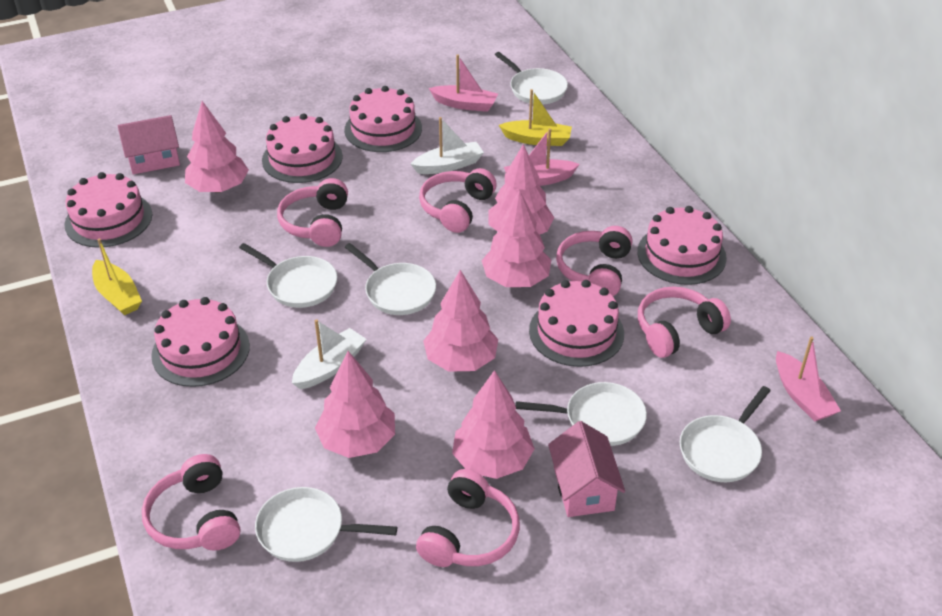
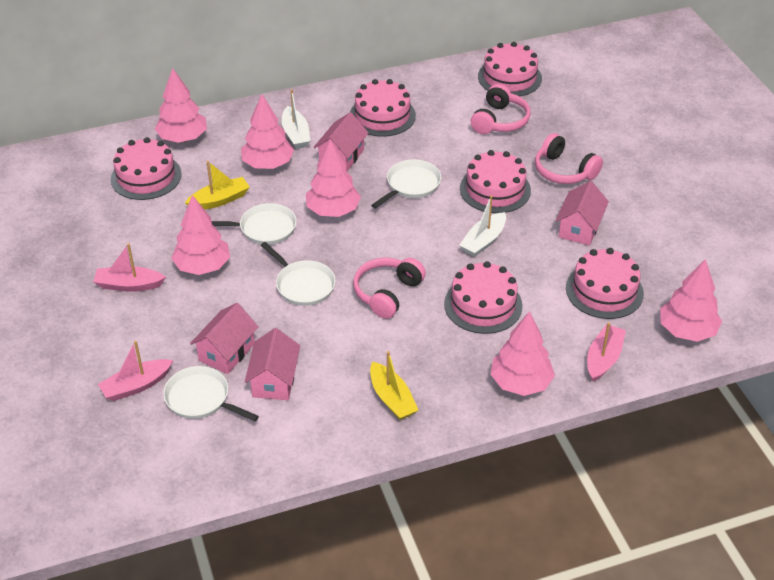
pink headphones: [142,454,240,551] [277,178,348,247] [416,469,520,567] [419,168,497,233] [556,226,633,296] [638,287,731,358] = 6 -> [353,258,426,319] [471,84,531,134] [535,133,603,184] = 3
pink house: [117,115,180,174] [548,421,625,517] = 2 -> [190,303,258,374] [245,328,300,400] [313,112,368,172] [556,181,609,246] = 4
white pan: [239,243,337,308] [255,487,397,562] [345,243,436,315] [495,52,568,105] [515,382,647,446] [680,386,771,482] = 6 -> [163,366,259,421] [211,203,297,245] [261,242,336,306] [371,159,441,208] = 4

